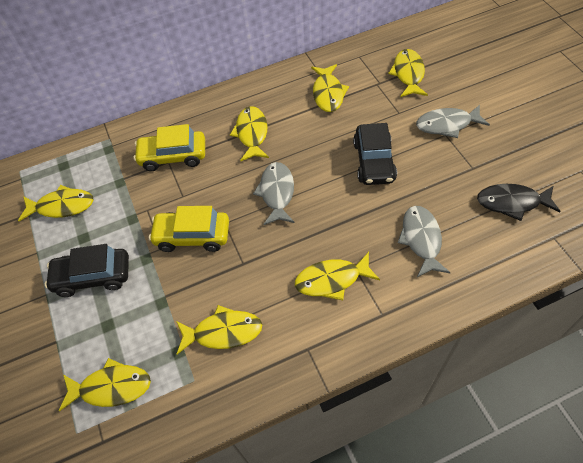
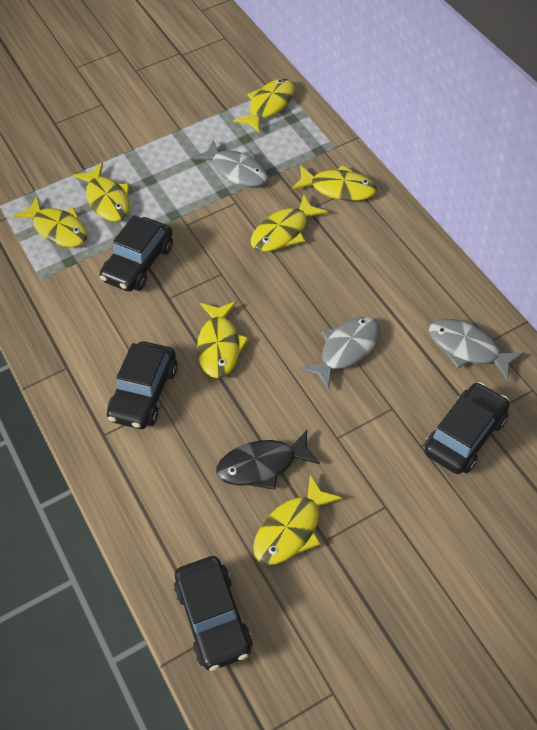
black car: [45,244,129,297] [353,123,397,185] = 2 -> [100,215,173,292] [107,341,178,429] [174,556,253,671] [424,382,509,474] = 4
yellow car: [134,124,205,171] [149,206,229,252] = 2 -> none = 0

